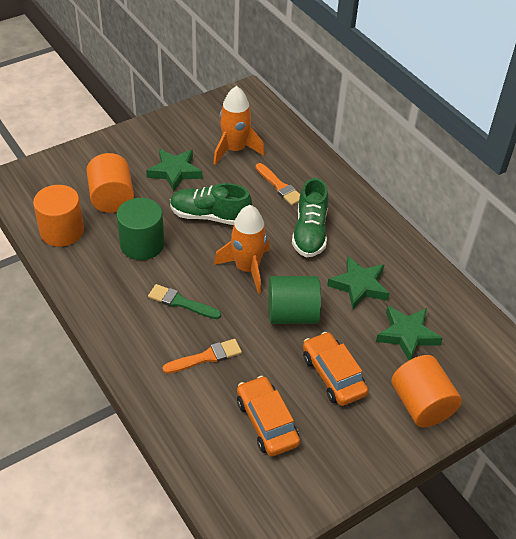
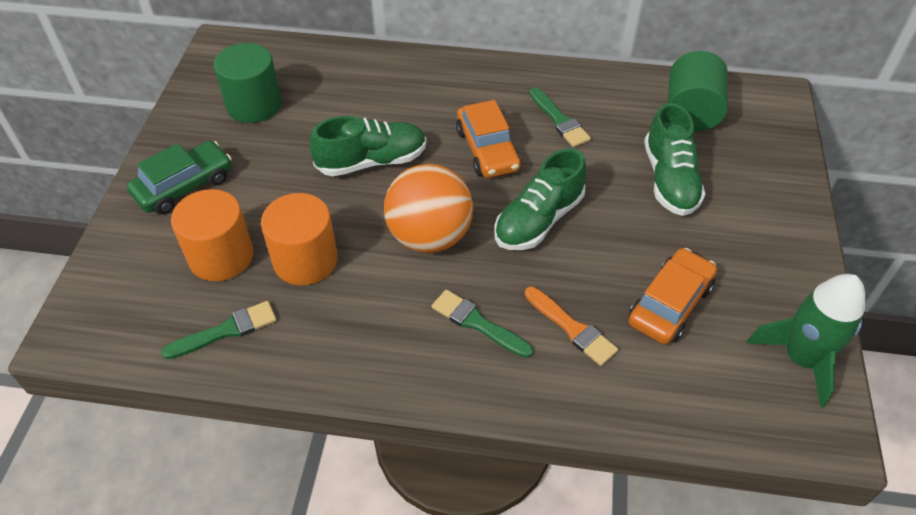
green brush: [148,284,221,319] = 1 -> [161,301,277,359] [432,289,533,358] [529,87,591,147] = 3
green car: none = 0 -> [127,141,232,214] = 1
green rocket: none = 0 -> [747,274,865,408] = 1
green shoe: [170,183,252,225] [292,178,329,257] = 2 -> [310,116,426,177] [494,148,586,250] [644,103,705,216] = 3
green star: [146,149,202,192] [327,256,390,309] [376,306,443,360] = 3 -> none = 0
orange ball: none = 0 -> [384,164,473,253] = 1
orange brush: [162,339,242,374] [256,163,300,205] = 2 -> [525,287,618,366] = 1
orange cylinder: [33,185,84,247] [86,153,134,213] [391,355,462,427] = 3 -> [171,189,253,281] [261,193,338,285] = 2
orange rocket: [213,86,265,165] [214,205,270,294] = 2 -> none = 0

